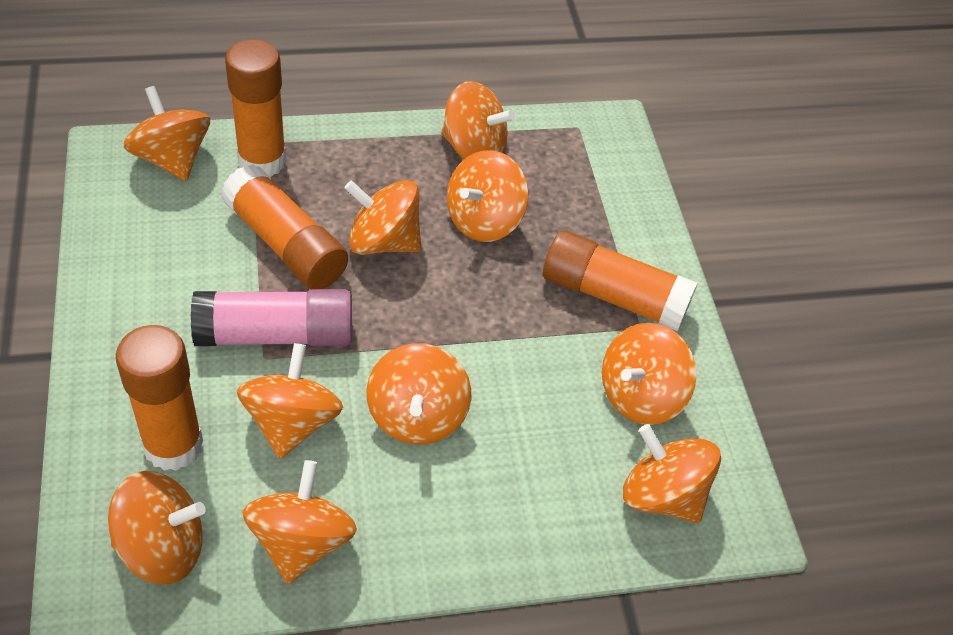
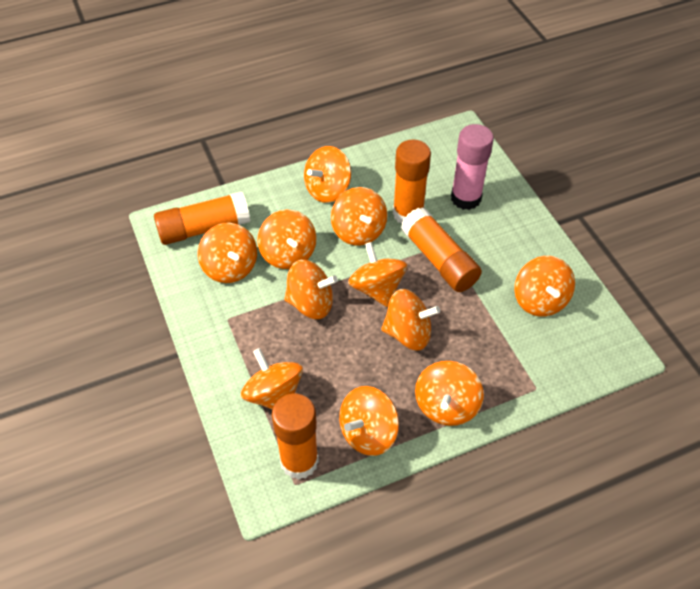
orange spinning top: [108,471,206,584] [123,86,210,181] [236,343,343,458] [242,460,357,584] [344,180,421,255] [366,343,471,444] [441,81,515,159] [447,150,529,242] [602,323,697,425] [623,424,721,523] = 10 -> [198,223,257,283] [241,348,303,409] [257,210,317,269] [285,260,338,319] [304,146,351,203] [331,187,387,246] [339,386,399,456] [348,242,407,307] [381,289,440,351] [415,361,484,426] [515,256,575,317] = 11

